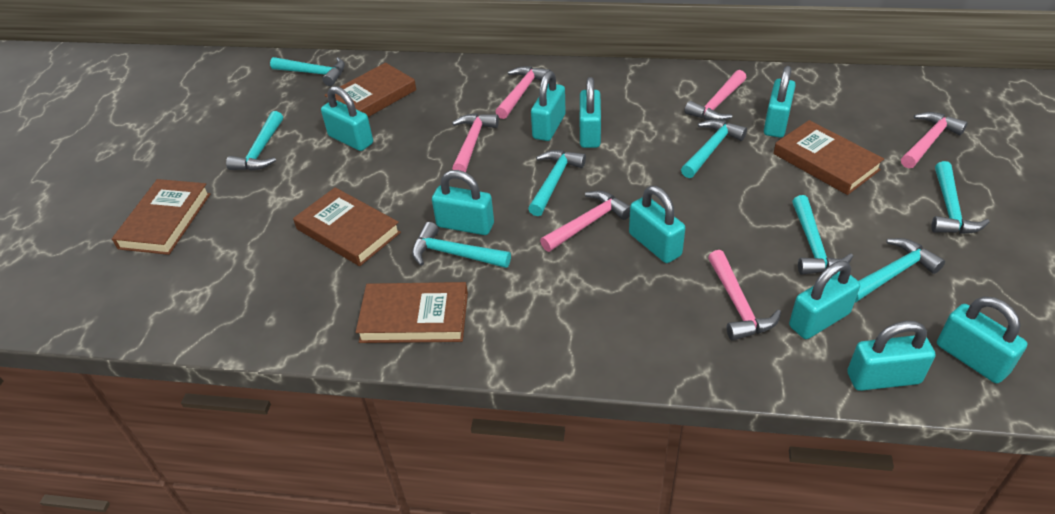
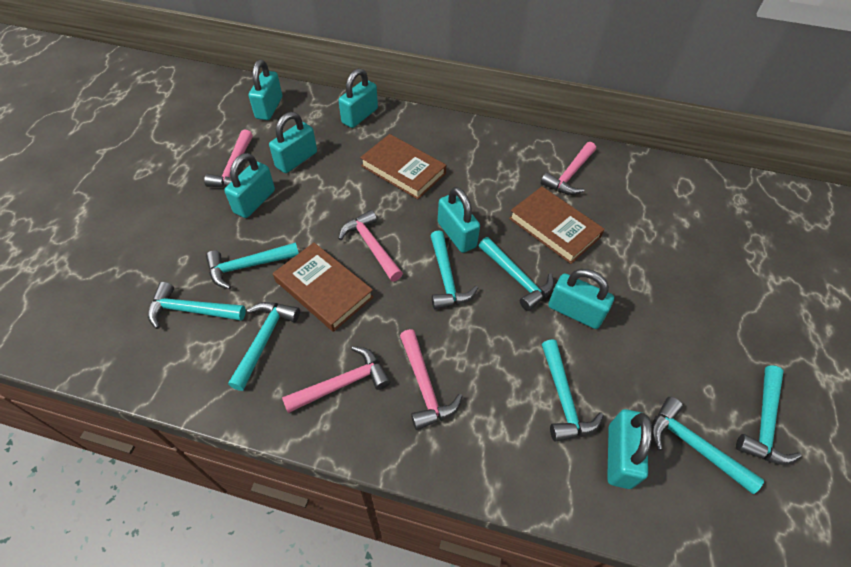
brown book: [112,179,211,255] [293,187,401,266] [324,63,416,117] [356,282,468,343] [773,120,884,195] = 5 -> [273,243,374,332] [360,134,446,199] [509,186,605,264] = 3
pink hammer: [452,113,499,172] [495,66,551,119] [540,191,630,252] [684,70,746,121] [708,250,781,341] [901,112,968,168] = 6 -> [204,130,253,187] [282,346,391,413] [338,210,403,281] [400,329,463,430] [541,142,596,195] = 5
turquoise padlock: [321,86,373,151] [432,170,494,235] [531,71,566,141] [580,77,601,148] [629,186,685,263] [764,66,796,138] [789,261,860,339] [847,321,936,391] [937,296,1028,383] = 9 -> [224,153,275,218] [249,59,282,120] [269,112,317,173] [339,68,378,128] [438,187,480,253] [548,269,614,329] [607,409,652,489] = 7

